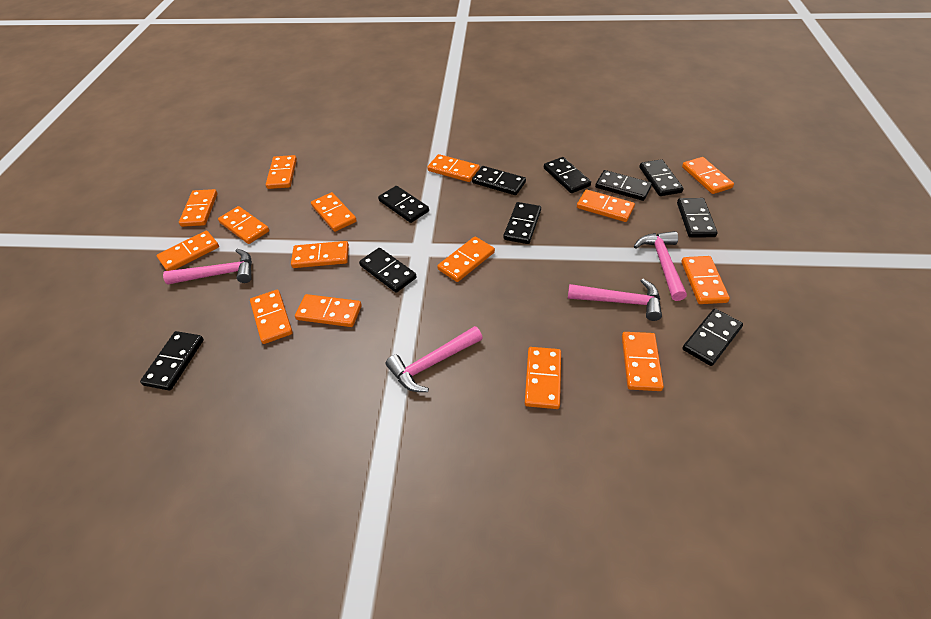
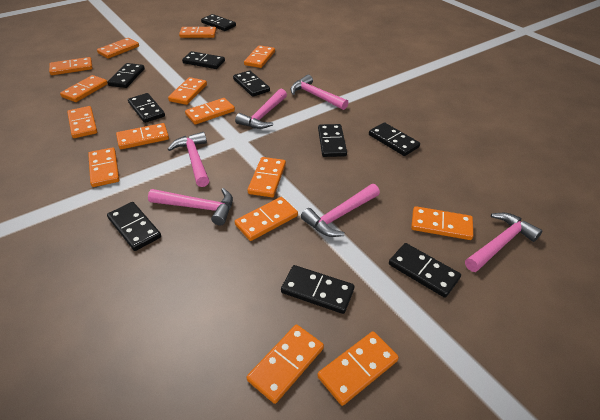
pink hammer: [163,249,252,285] [386,326,483,392] [568,279,662,321] [634,231,687,301] = 4 -> [148,188,233,226] [168,132,209,187] [235,89,287,129] [290,75,348,110] [301,184,380,237] [465,213,543,272] = 6

